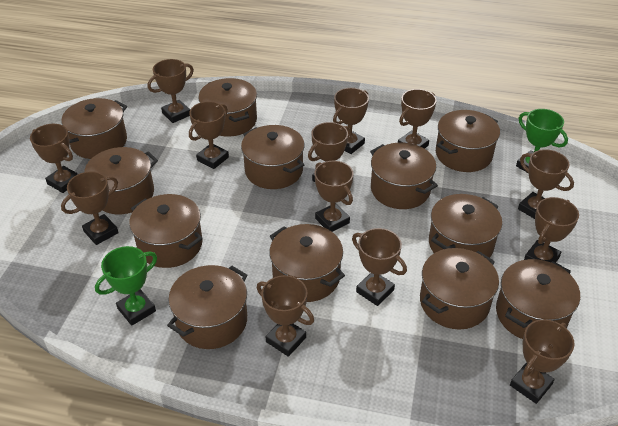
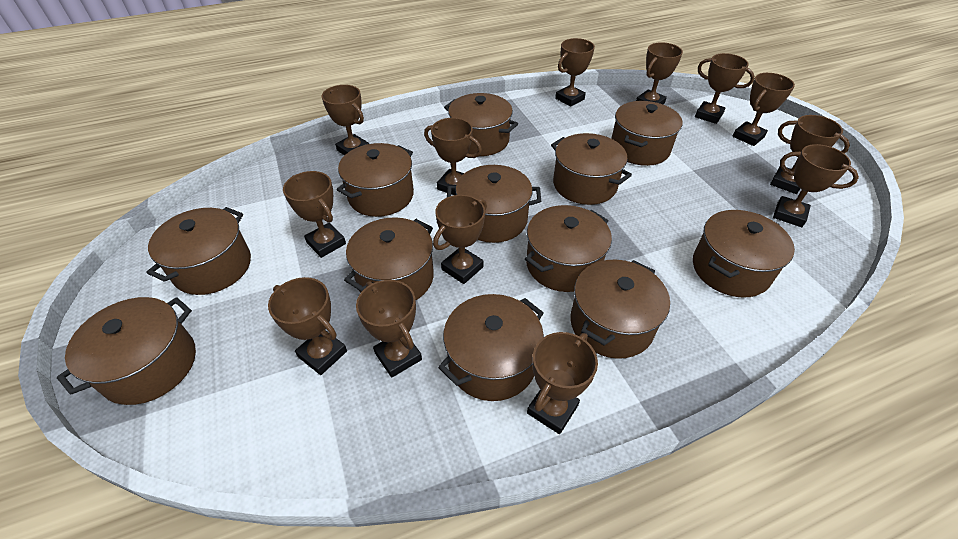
green trophy: [95,246,157,326] [516,109,568,173] = 2 -> none = 0

